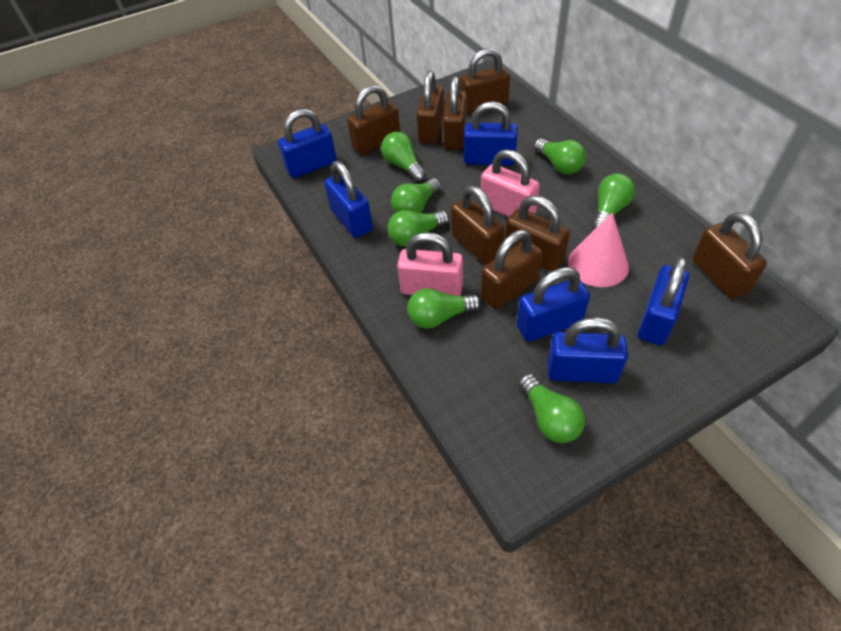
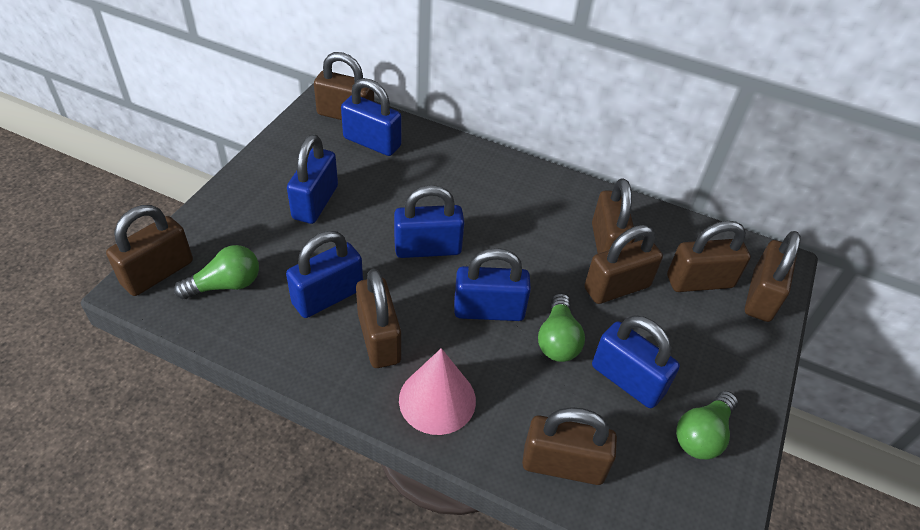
green light bulb: [381,132,426,182] [387,210,449,247] [391,178,441,213] [407,288,481,329] [519,374,585,443] [534,138,586,174] [592,173,635,230] = 7 -> [174,245,259,299] [538,293,585,362] [676,391,738,459] = 3
pink padlock: [397,232,463,296] [481,149,540,217] = 2 -> none = 0

